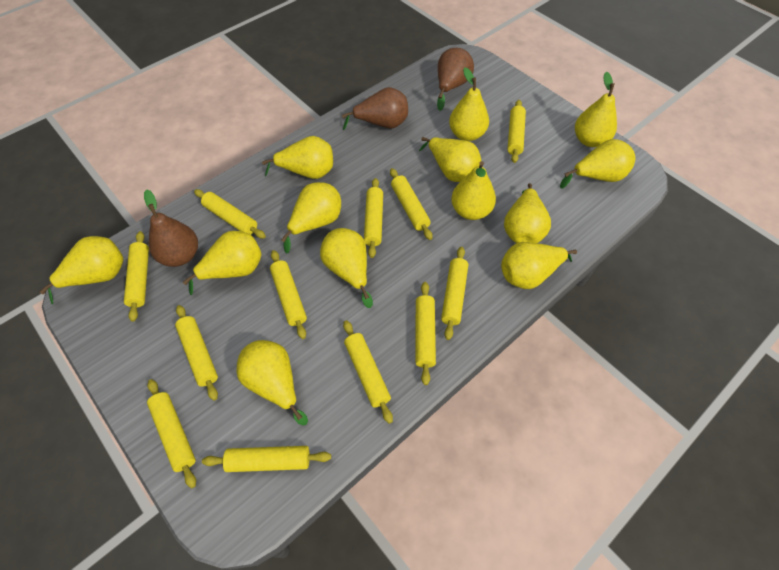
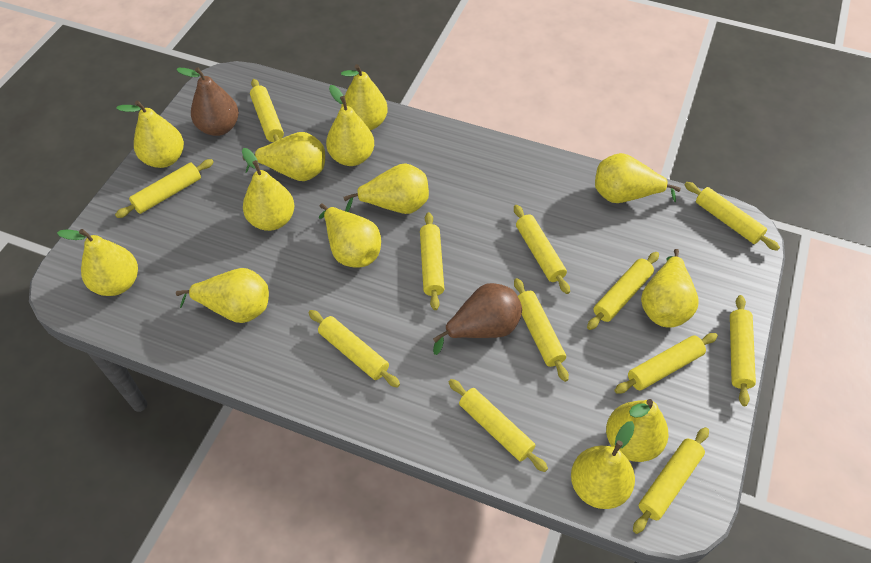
brown pear: [144,189,198,267] [342,87,408,130] [437,48,474,111] = 3 -> [176,67,239,136] [433,283,522,355] = 2

